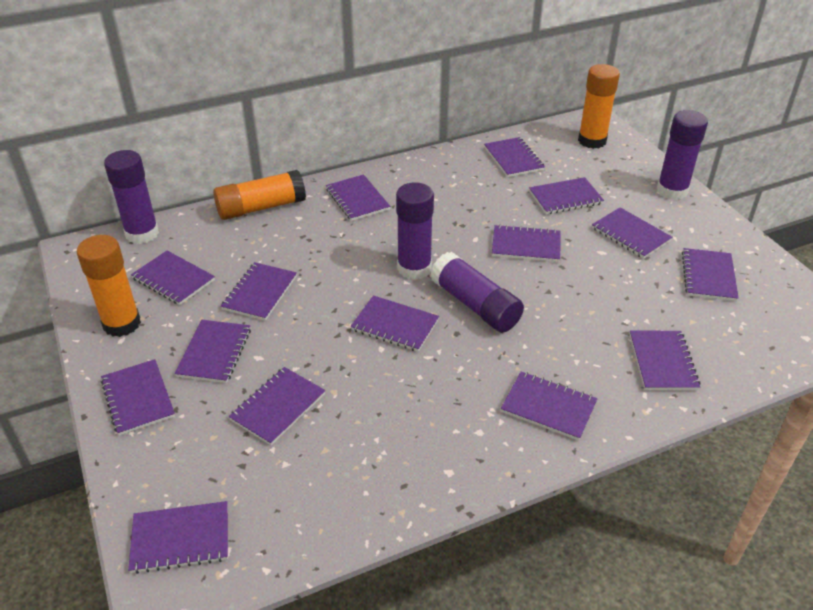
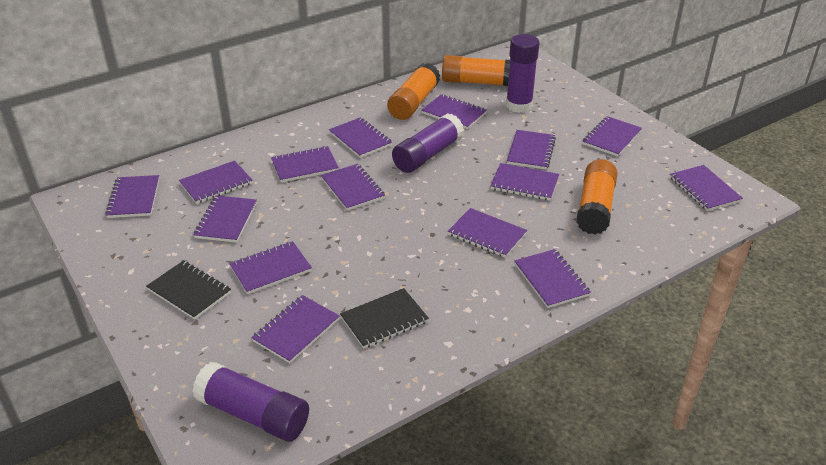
black notebook: none = 0 -> [146,261,231,320] [340,288,429,349] = 2
purple glue stick: [104,150,159,244] [396,182,434,280] [430,252,524,332] [657,110,708,200] = 4 -> [192,362,309,442] [392,113,464,173] [506,34,540,113] = 3

